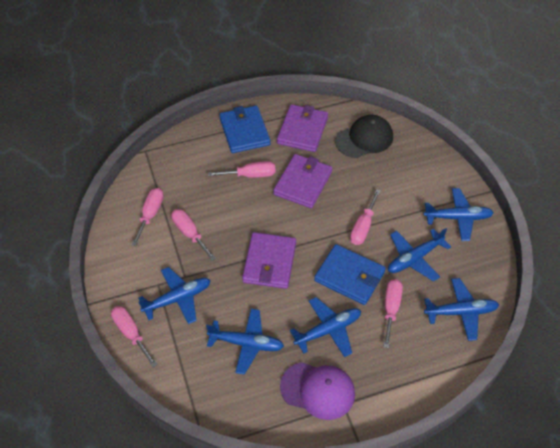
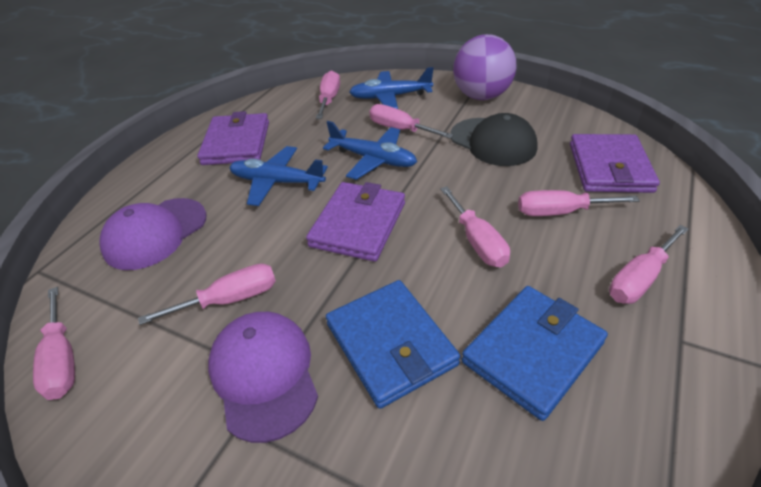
blue plane: [138,267,211,324] [206,309,284,375] [290,297,361,357] [388,228,451,281] [423,188,493,241] [424,278,499,341] = 6 -> [229,146,328,206] [323,121,417,180] [349,67,433,109] = 3
pink screwdriver: [111,306,158,367] [132,188,164,246] [171,209,216,261] [208,161,276,178] [350,189,381,245] [384,279,403,348] = 6 -> [33,287,75,400] [138,264,276,325] [316,70,340,119] [369,104,454,139] [440,186,510,267] [518,190,640,216] [609,225,688,304] = 7
purple ball: none = 0 -> [453,34,517,100] = 1
purple cap: [280,362,355,420] = 1 -> [100,198,206,270] [208,312,318,443] = 2

